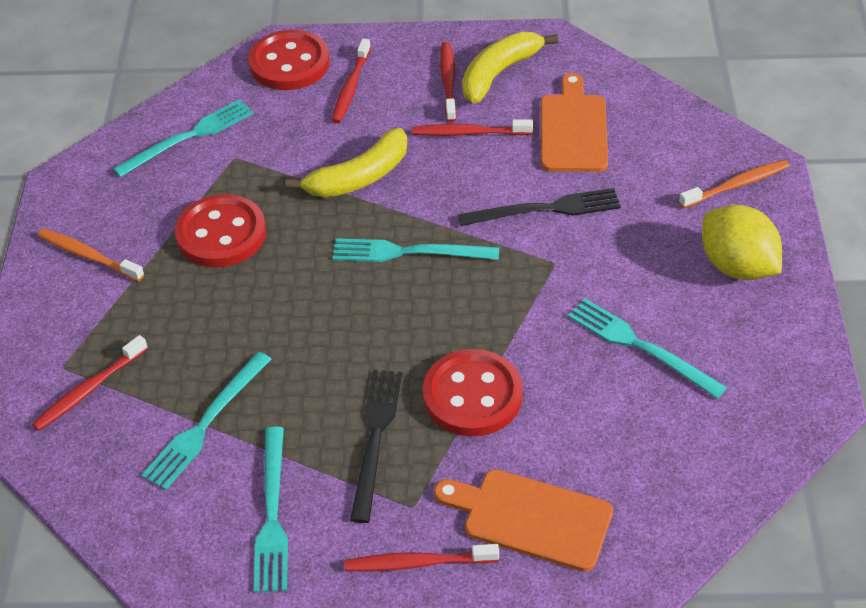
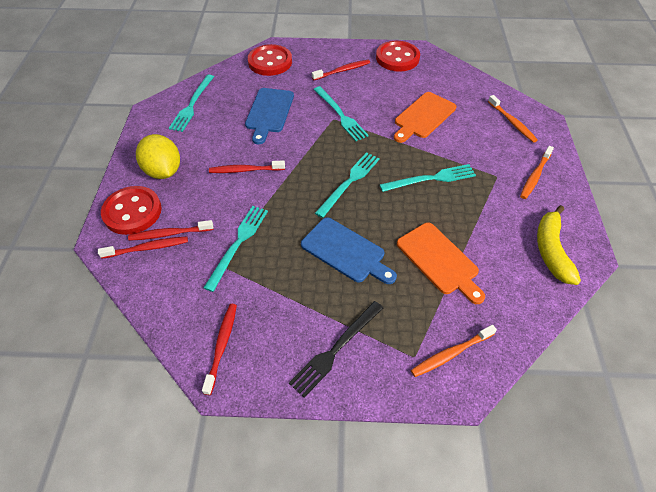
black fork: [350,370,402,523] [458,188,621,226] = 2 -> [289,301,383,398] = 1
blue cutting board: none = 0 -> [245,88,294,144] [301,217,397,284] = 2
orange toothbrush: [38,229,144,282] [679,160,790,208] = 2 -> [411,325,497,377] [488,95,538,143] [520,146,554,199] = 3
yellow banana: [286,128,407,198] [462,32,558,104] = 2 -> [537,205,581,285] = 1

